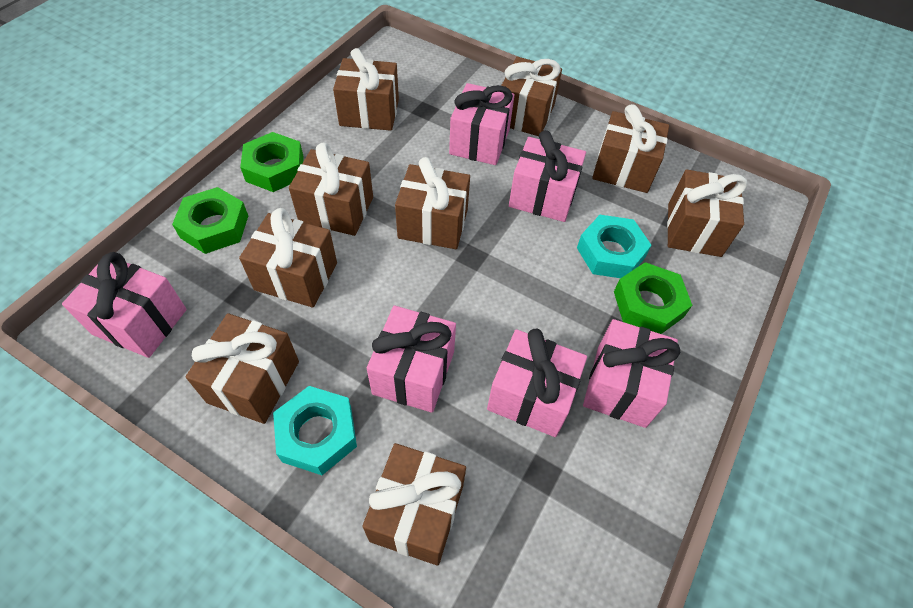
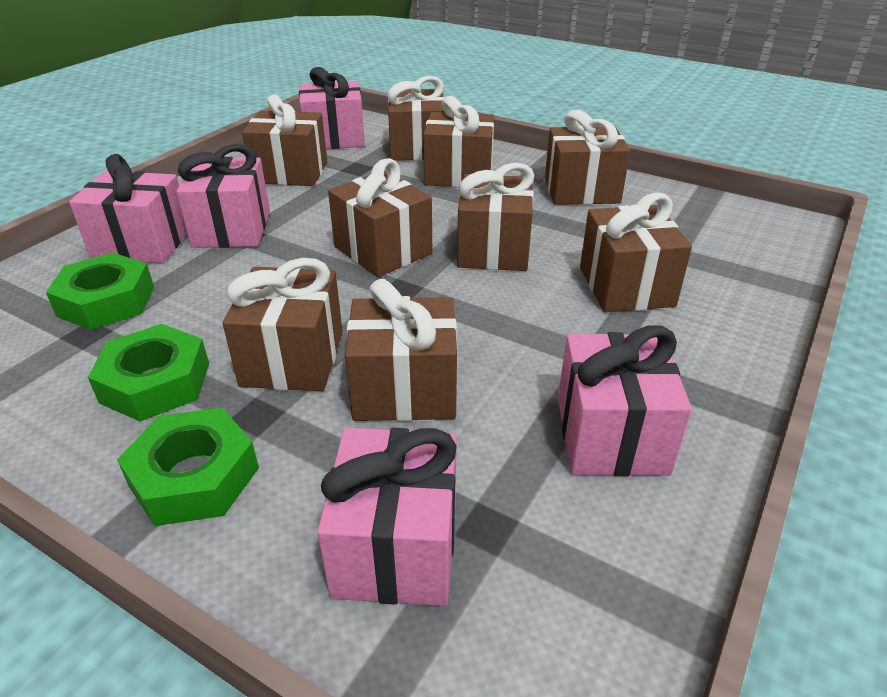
pink gift: [62,252,187,358] [367,306,456,413] [449,83,514,165] [487,329,587,437] [509,130,586,222] [583,319,680,428] = 6 -> [69,154,187,263] [176,144,270,248] [299,67,365,149] [317,428,457,606] [558,325,692,477] = 5
turquoise nut: [273,386,357,475] [577,215,651,278] = 2 -> none = 0

